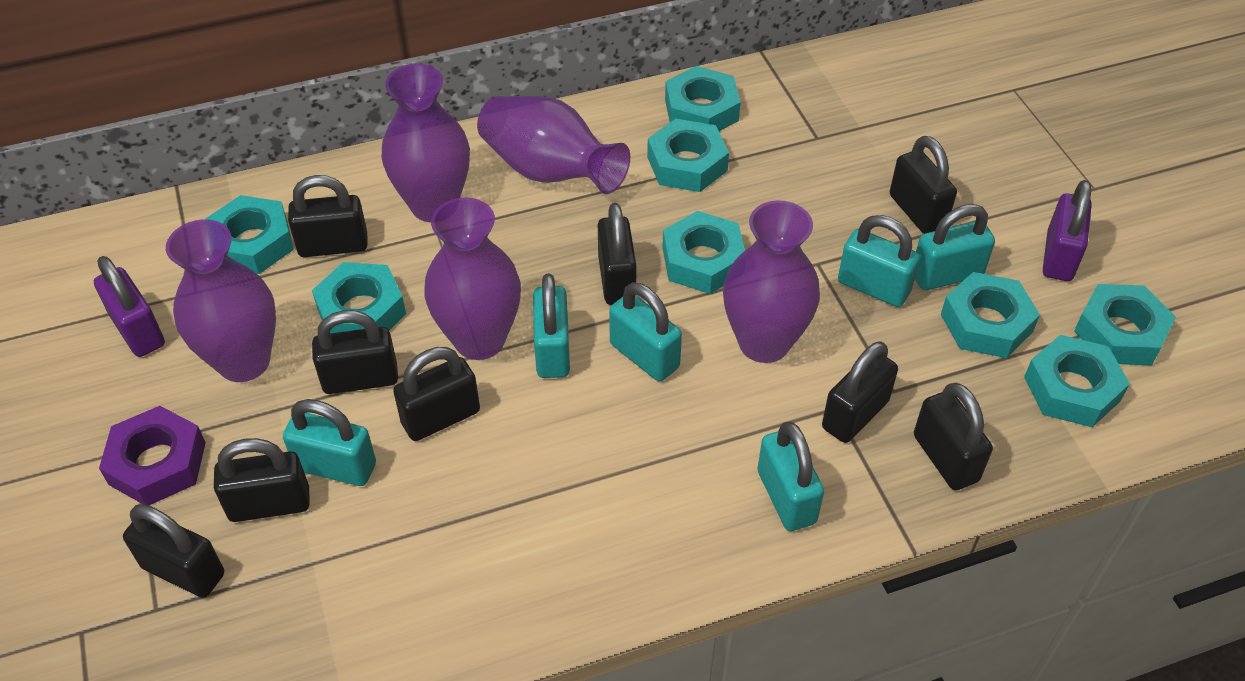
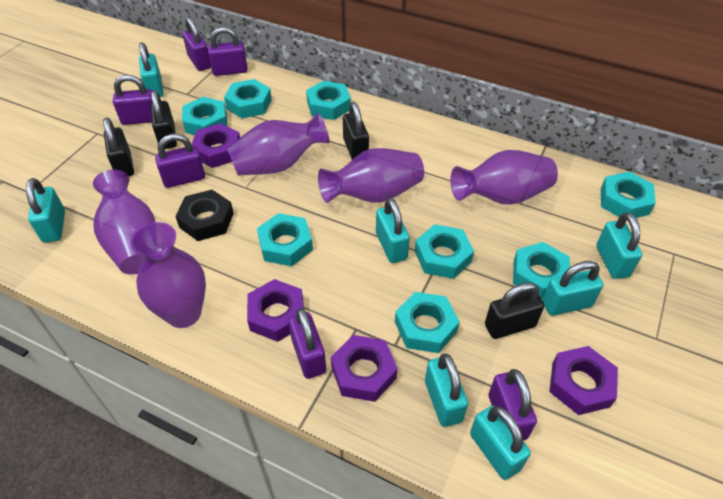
black nut: none = 0 -> [175,190,234,241] = 1
black padlock: [123,504,224,598] [214,438,310,522] [288,175,367,257] [312,310,398,394] [393,347,480,441] [598,203,637,305] [822,341,898,443] [890,136,957,234] [914,383,993,490] = 9 -> [103,118,134,176] [151,90,177,149] [343,102,369,160] [485,282,544,339] = 4
purple nut: [99,406,206,506] = 1 -> [191,123,240,168] [247,279,304,342] [331,335,398,402] [549,346,618,415] = 4
purple padlock: [94,256,165,357] [1043,180,1092,281] = 2 -> [113,75,152,125] [155,134,205,188] [182,17,211,71] [208,27,247,76] [289,308,326,379] [488,369,537,441] = 6
turquoise padlock: [283,399,376,486] [533,274,570,378] [609,282,682,381] [758,421,824,531] [838,215,920,307] [915,204,995,290] = 6 -> [26,178,65,243] [139,42,164,97] [376,198,410,263] [425,353,468,427] [470,406,530,480] [542,261,603,316] [596,212,642,279] = 7

